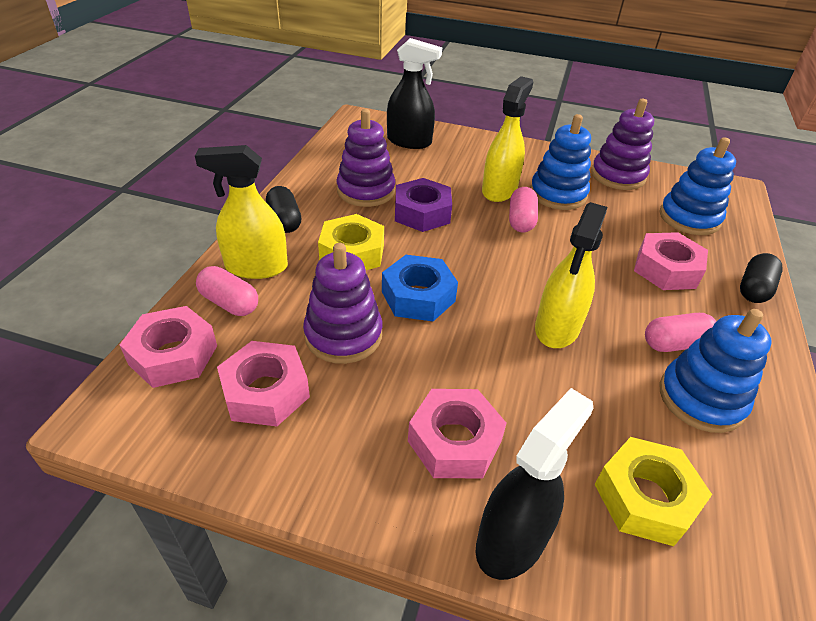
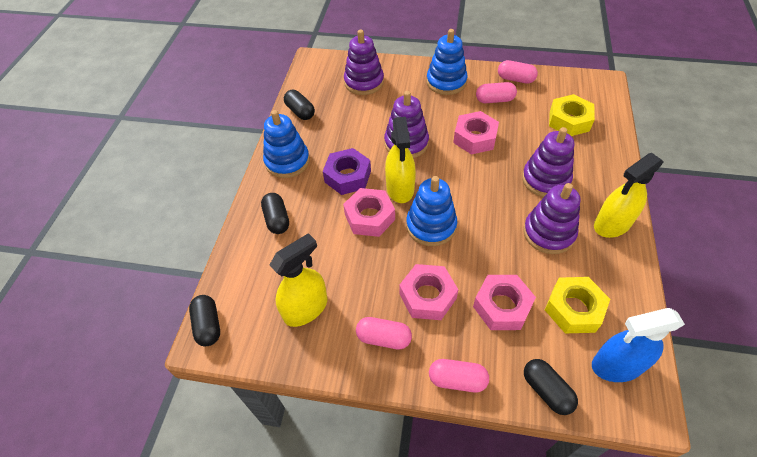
black capsule: [266,186,301,233] [740,253,783,303] = 2 -> [189,295,220,346] [261,193,289,234] [284,90,315,120] [524,359,578,415] = 4
black spray bottle: [387,38,442,149] [476,388,593,580] = 2 -> none = 0
blue nut: [382,255,458,321] = 1 -> none = 0
blue spray bottle: none = 0 -> [592,308,685,382] = 1
pink capsule: [196,266,258,316] [509,187,538,232] [645,313,717,352] = 3 -> [356,317,412,350] [429,359,489,392] [476,82,517,103] [498,60,538,84] = 4
purple stacking toy: [303,243,382,364] [336,109,395,207] [591,99,654,190] = 3 -> [344,30,384,95] [384,91,429,158] [522,127,574,197] [523,183,581,254] = 4

